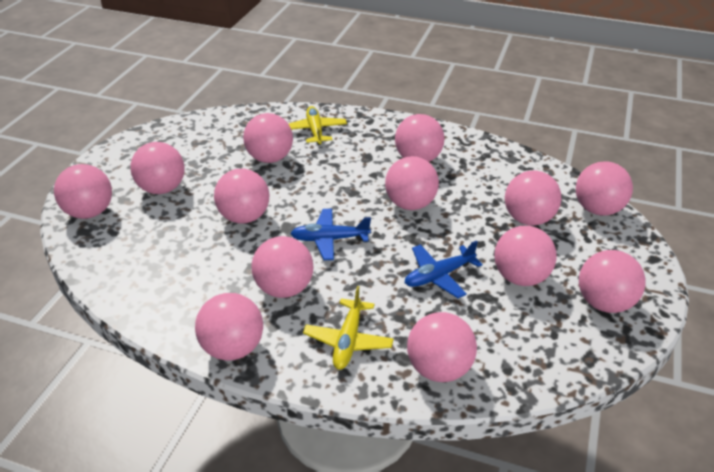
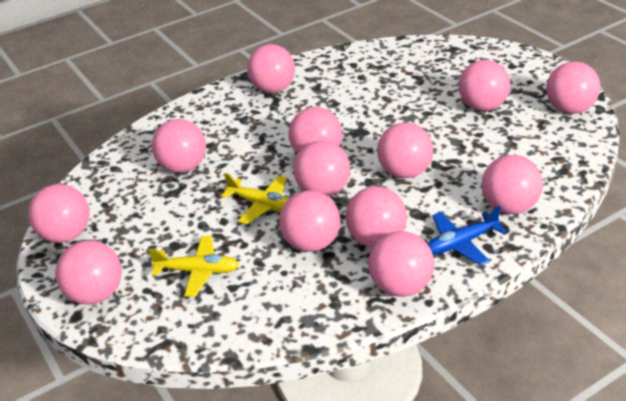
blue plane: [290,209,371,260] [405,240,483,298] = 2 -> [427,206,506,265] = 1

